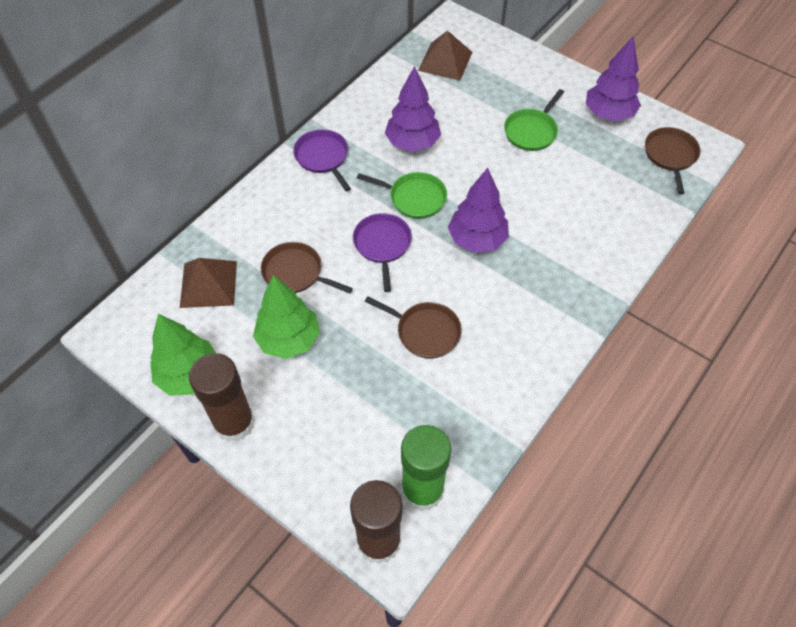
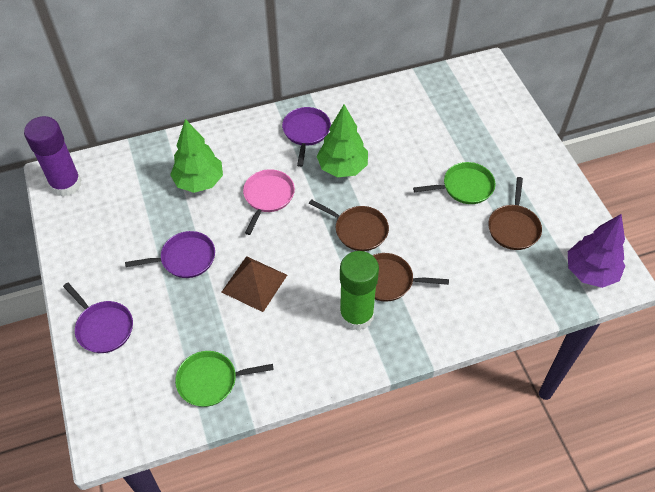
brown glue stick: [189,353,255,442] [350,480,402,564] = 2 -> none = 0
brown pyramid: [180,258,237,308] [418,30,473,81] = 2 -> [222,256,287,312] = 1
pink pan: none = 0 -> [243,169,295,235] = 1
purple glue stick: none = 0 -> [24,116,82,197] = 1
purple pan: [293,129,351,191] [353,213,412,292] = 2 -> [63,283,133,353] [125,231,215,278] [282,107,331,167] = 3
purple tree: [385,66,441,152] [448,168,509,253] [586,36,641,121] = 3 -> [568,214,625,288] = 1

